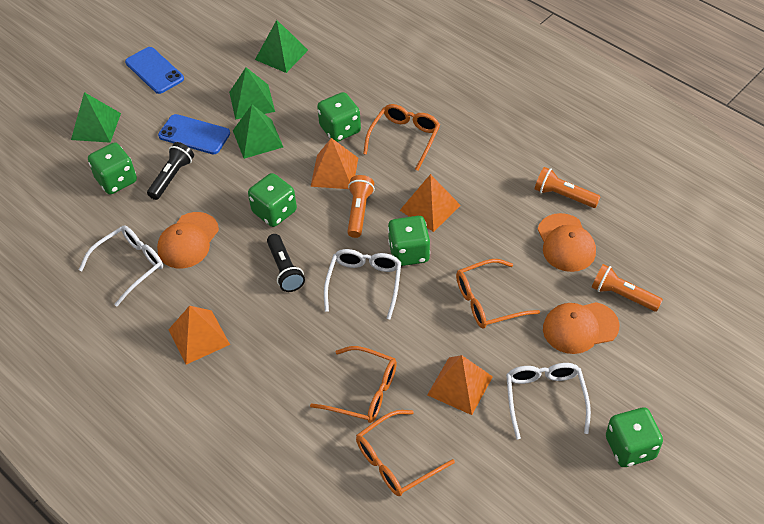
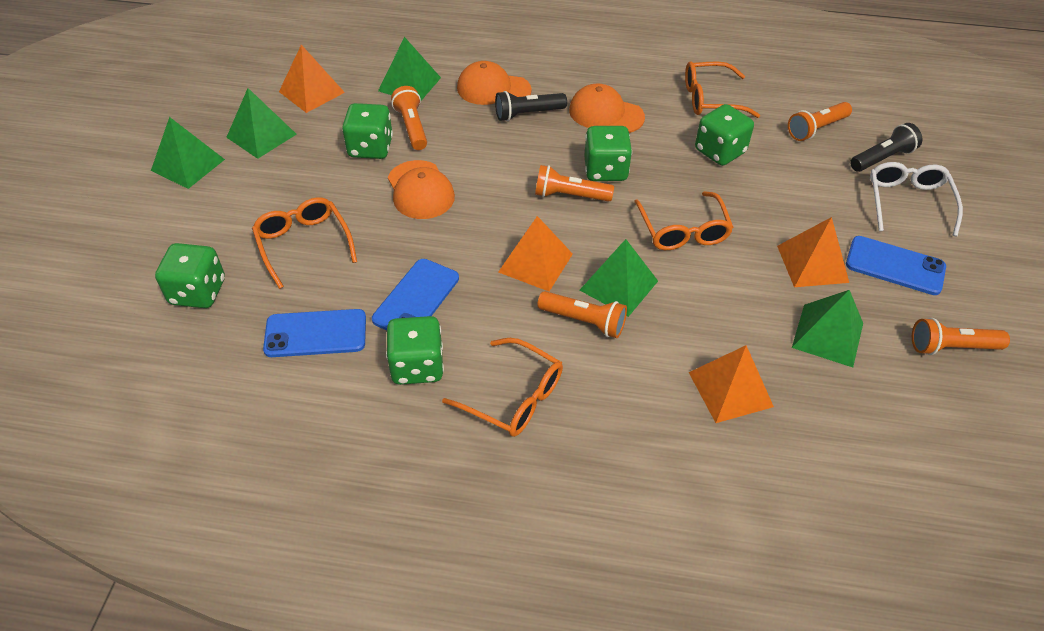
blue phone: [125,47,184,94] [158,114,230,154] = 2 -> [263,309,366,357] [372,259,459,331] [846,236,946,295] = 3
green pyramid: [71,92,121,143] [229,67,275,120] [233,105,283,159] [255,20,308,73] = 4 -> [151,117,225,189] [226,88,297,159] [378,37,441,101] [580,239,658,317] [792,290,863,367] = 5
orange flashlight: [347,175,375,238] [535,167,601,208] [592,264,663,312] = 3 -> [391,86,427,150] [535,165,614,202] [537,291,627,338] [788,102,852,141] [912,318,1010,355] = 5
white glasses: [79,226,163,306] [324,249,401,319] [506,363,591,439] = 3 -> [870,162,963,236] = 1

